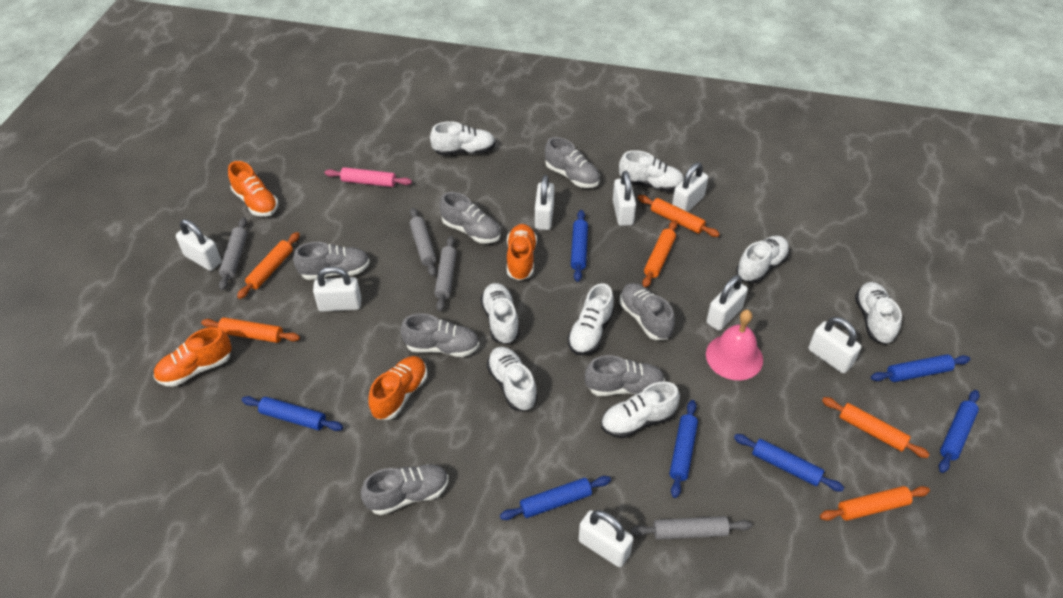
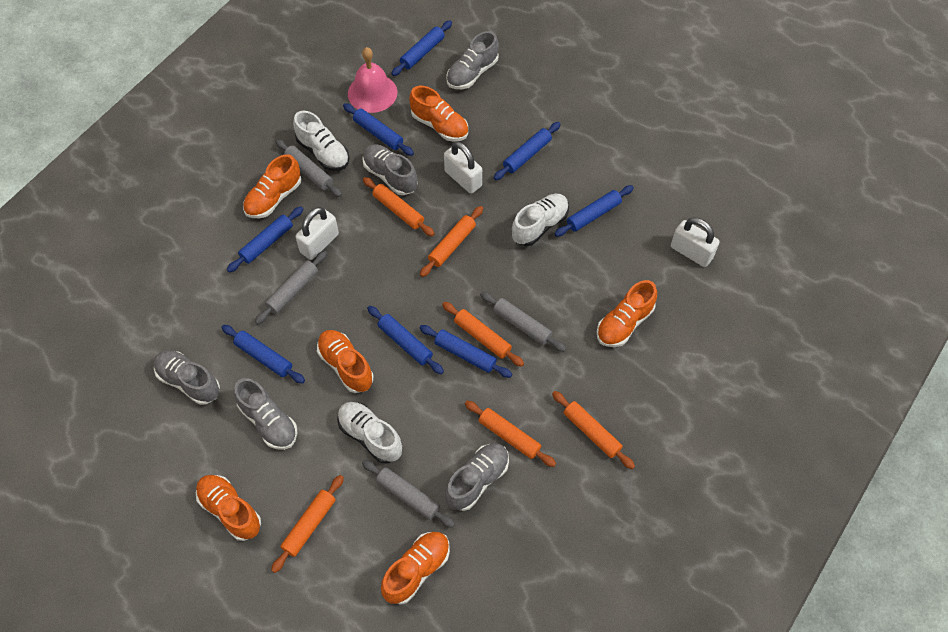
blue rolling pin: [242,396,343,431] [500,476,611,520] [571,210,588,282] [670,400,698,498] [734,434,844,492] [871,354,970,382] [939,390,980,473] = 7 -> [221,325,305,384] [227,207,303,273] [343,103,414,156] [367,306,444,374] [391,20,452,76] [420,325,512,378] [494,122,561,180] [554,185,634,237] = 8
grey shoe: [293,242,370,280] [361,464,449,515] [401,313,479,357] [440,192,500,244] [545,137,600,188] [585,355,665,396] [620,283,675,340] = 7 -> [154,351,220,405] [234,378,297,450] [362,144,418,195] [445,443,509,511] [446,31,499,89] = 5
orange shoe: [154,327,232,387] [228,161,278,217] [368,356,427,420] [507,224,537,281] = 4 -> [196,475,261,541] [243,154,301,218] [317,330,373,393] [381,532,450,605] [409,86,468,142] [597,280,657,347] = 6
pink rolling pin: [325,167,412,187] = 1 -> none = 0
white padlock: [176,219,222,271] [313,266,361,312] [535,175,554,230] [578,510,633,567] [613,171,636,226] [672,162,708,212] [706,275,748,331] [808,317,861,373] = 8 -> [296,207,339,260] [444,141,482,194] [671,217,720,267] = 3
white shoe: [430,121,496,155] [480,283,520,344] [487,347,538,411] [567,283,614,355] [601,381,680,439] [619,150,684,192] [736,236,790,283] [855,282,902,345] = 8 -> [293,111,349,171] [337,402,402,464] [512,194,569,246] = 3

